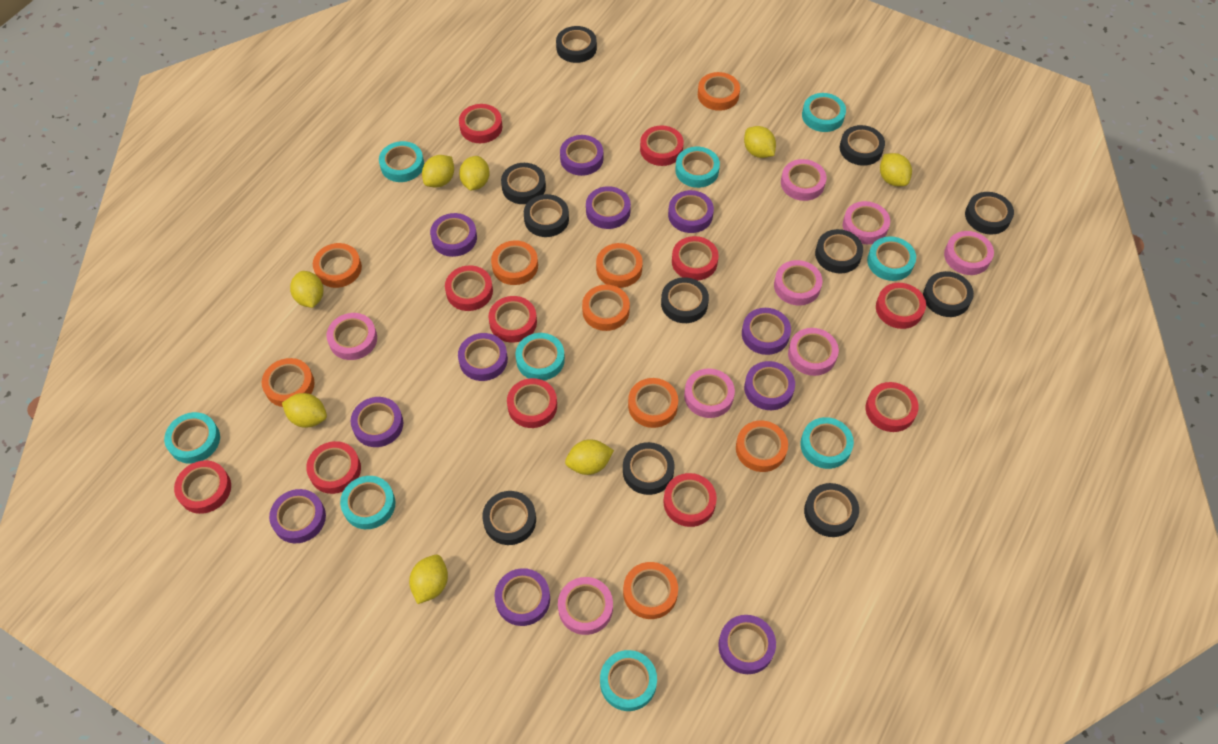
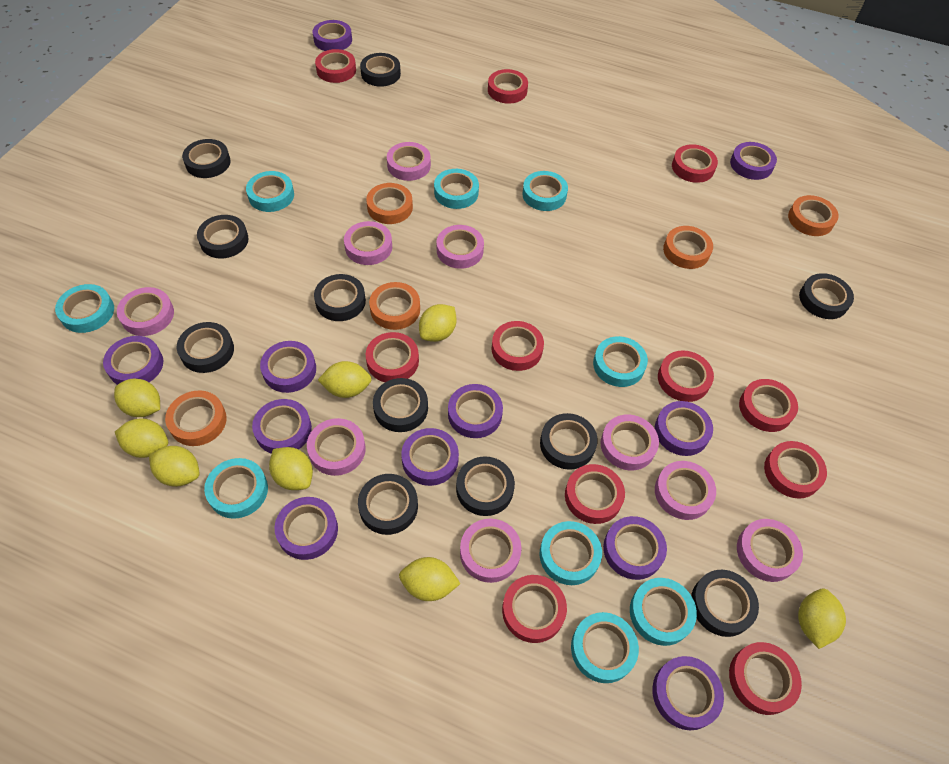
orange tape: [262,358,315,407] [313,243,362,288] [491,240,538,285] [582,285,630,331] [596,243,643,288] [623,562,678,619] [628,378,678,428] [698,72,740,111] [736,420,788,472] = 9 -> [165,390,227,446] [366,183,413,224] [369,282,420,330] [663,226,713,269] [788,195,839,236] = 5
pink tape: [326,313,377,360] [558,577,613,635] [684,368,735,418] [774,260,822,306] [781,159,827,201] [788,328,839,376] [843,201,890,244] [944,231,994,275] = 8 -> [117,287,174,336] [307,418,366,476] [344,221,392,265] [387,142,431,181] [437,225,484,269] [460,519,522,583] [601,414,659,470] [655,461,716,520] [737,519,803,582] = 9

